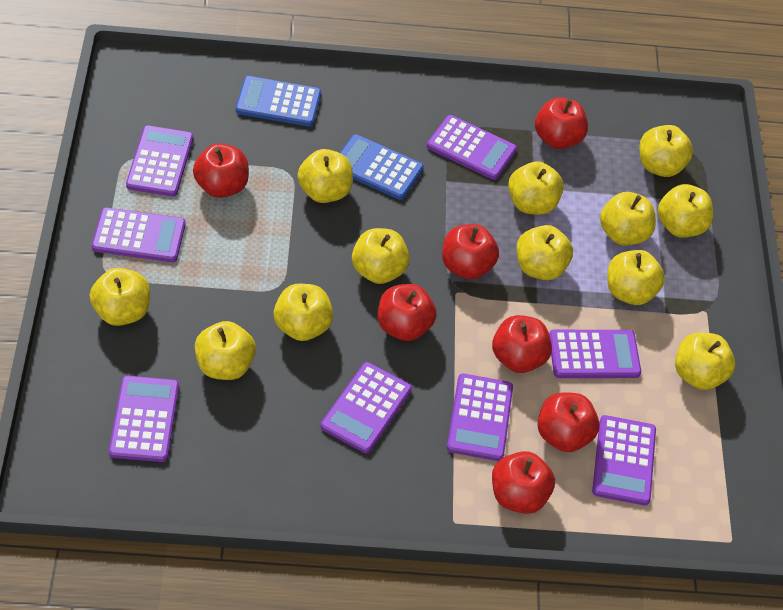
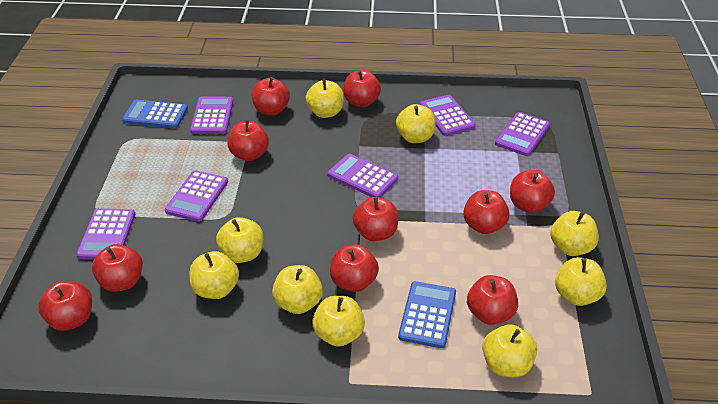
purple calculator: [92,208,186,262] [109,376,179,462] [126,125,193,196] [321,362,412,453] [427,115,517,180] [447,374,513,461] [549,330,641,378] [592,415,656,505] = 8 -> [76,208,135,260] [165,170,228,222] [190,97,233,134] [327,154,398,198] [420,94,476,136] [495,112,550,156] = 6
red apple: [193,143,249,198] [378,284,436,341] [442,224,499,280] [492,315,552,373] [492,451,555,514] [535,97,588,149] [537,392,599,452] = 7 -> [38,281,92,331] [92,244,143,292] [227,120,269,161] [251,77,290,115] [330,244,379,292] [343,70,381,107] [353,197,398,241] [463,190,510,234] [467,275,518,325] [510,170,555,213] = 10
yellow apple: [90,268,150,326] [195,321,256,380] [273,284,333,341] [297,149,353,203] [352,228,410,284] [508,161,564,215] [516,225,573,280] [600,192,656,246] [607,250,665,305] [640,125,693,177] [658,184,713,238] [675,333,735,390] = 12 -> [189,251,239,299] [216,217,263,263] [272,265,323,314] [306,78,344,118] [312,296,365,347] [396,104,436,143] [482,324,537,377] [550,211,599,256] [555,257,607,306] = 9

